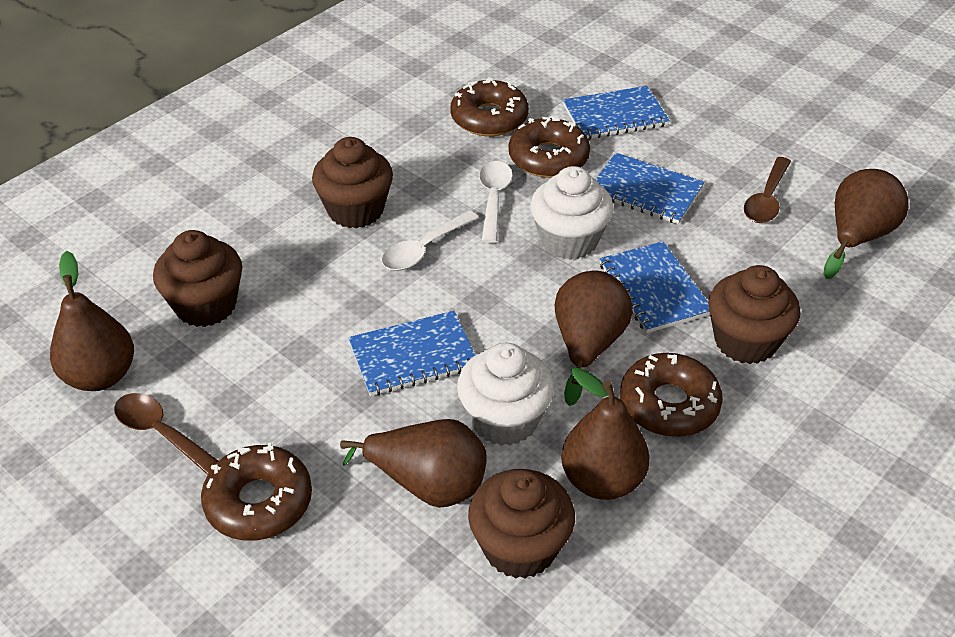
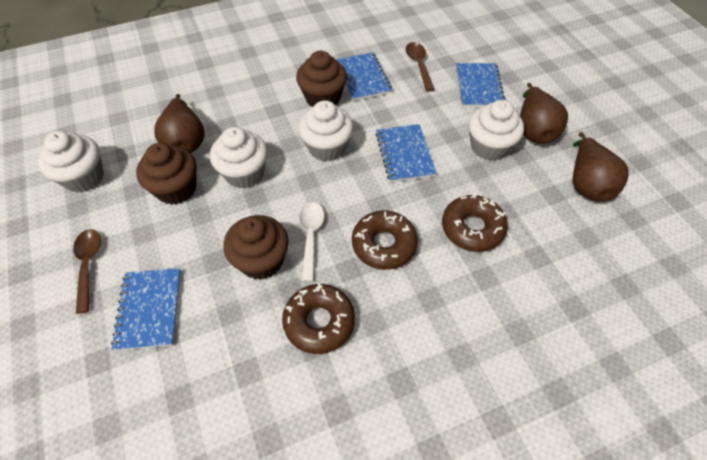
brown cupcake: [153,230,242,327] [312,137,393,229] [468,469,575,579] [708,265,800,364] = 4 -> [136,143,197,205] [223,215,289,280] [296,51,347,107] = 3
brown donut: [201,443,312,541] [450,77,529,136] [509,116,590,178] [620,353,723,437] = 4 -> [282,283,355,354] [352,210,418,270] [442,193,508,252] = 3
brown pear: [50,251,134,391] [340,419,487,508] [554,271,633,406] [561,368,650,500] [823,169,908,279] = 5 -> [154,94,205,153] [520,83,568,144] [573,132,629,202] = 3
white cupcake: [457,343,554,446] [530,166,614,260] = 2 -> [38,131,104,193] [210,127,268,189] [298,100,353,162] [468,100,524,161] = 4
white spoon: [382,210,479,271] [479,161,513,243] = 2 -> [299,202,325,282] = 1

